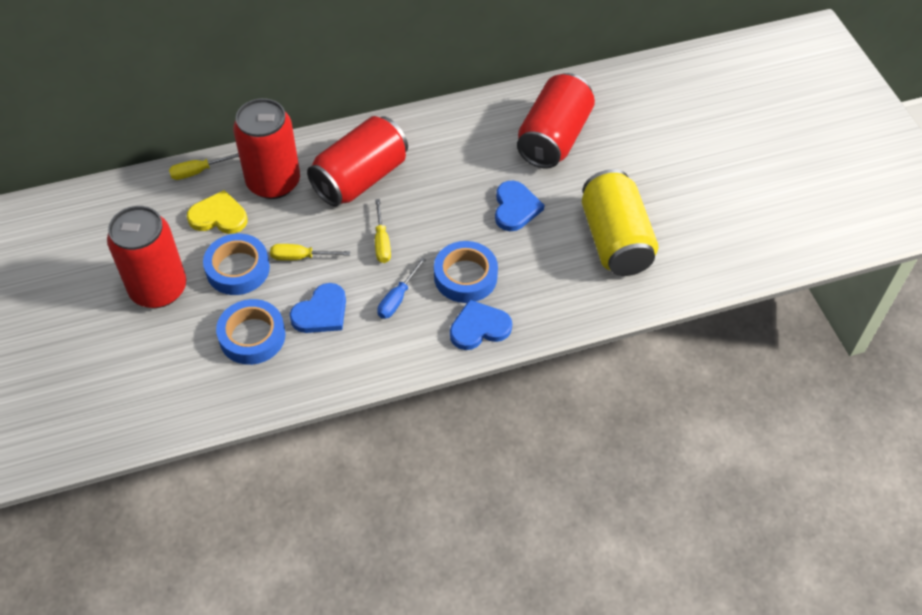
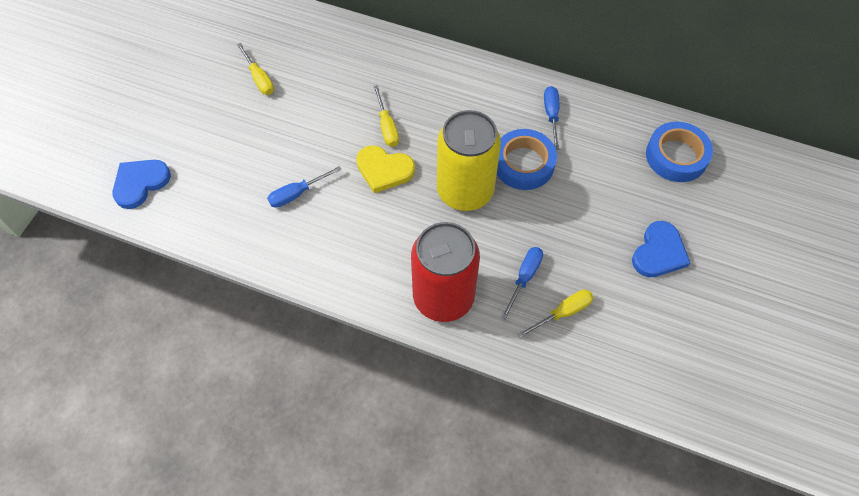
blue heart: [290,283,346,333] [450,300,512,350] [495,181,544,231] = 3 -> [112,160,171,209] [632,221,690,277] = 2
blue screwdriver: [377,257,426,319] = 1 -> [267,166,342,208] [501,247,543,319] [544,86,560,150] = 3
blue tape: [203,234,270,295] [216,299,286,365] [434,241,498,303] = 3 -> [497,129,557,190] [646,122,713,182] = 2
red can: [107,206,186,308] [233,98,300,199] [307,116,408,207] [517,73,595,168] = 4 -> [411,222,480,322] = 1

